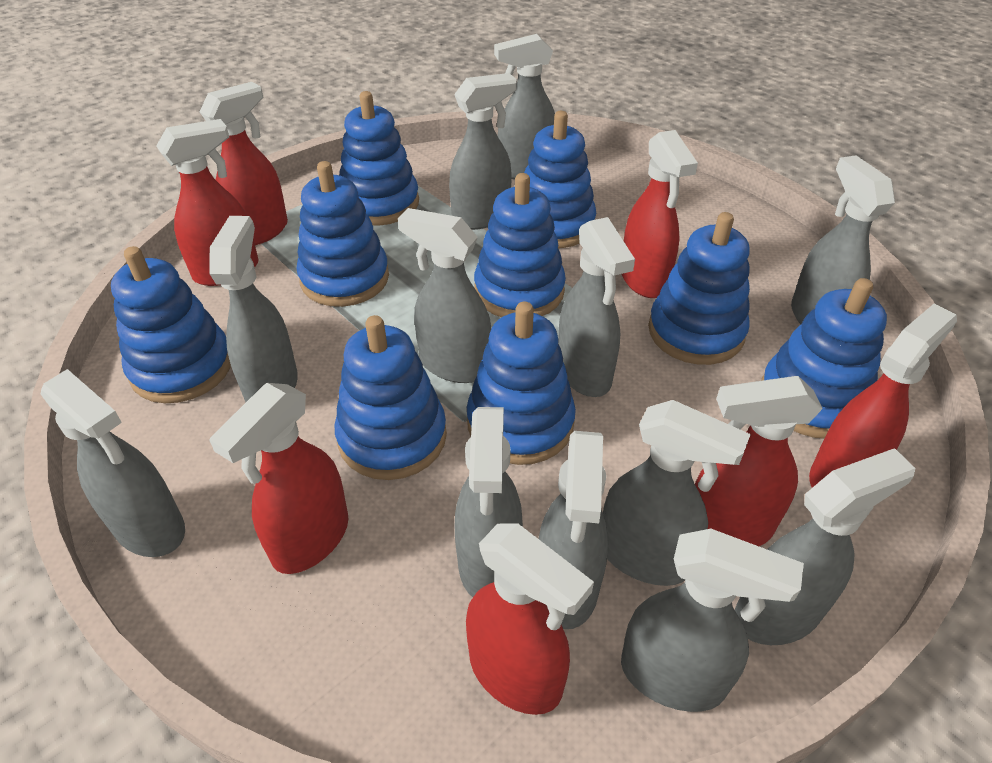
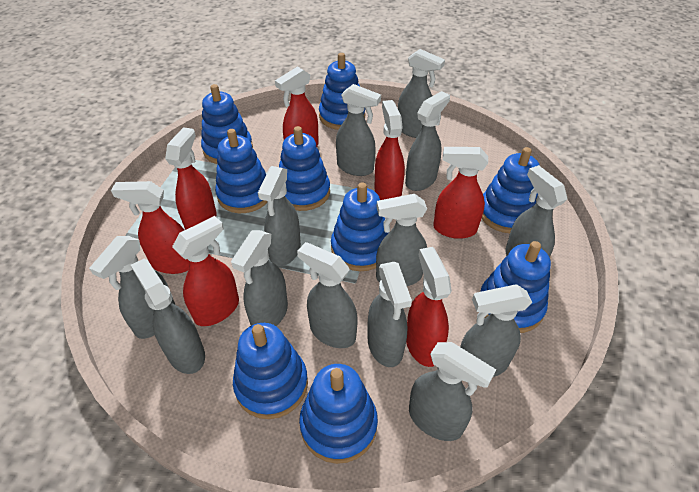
grey spray bottle: [41,369,185,557] [209,216,298,402] [398,208,491,383] [449,73,517,230] [455,407,523,597] [494,34,555,180] [539,431,608,629] [558,217,635,397] [603,400,751,586] [621,529,804,712] [735,448,915,645] [791,155,895,324] = 12 -> [89,236,175,339] [131,259,205,374] [231,230,288,326] [258,166,301,266] [297,242,358,348] [336,84,381,176] [368,262,412,367] [376,194,427,286] [398,49,445,138] [405,91,450,191] [409,342,496,441] [460,285,532,377] [505,165,567,257] = 13

